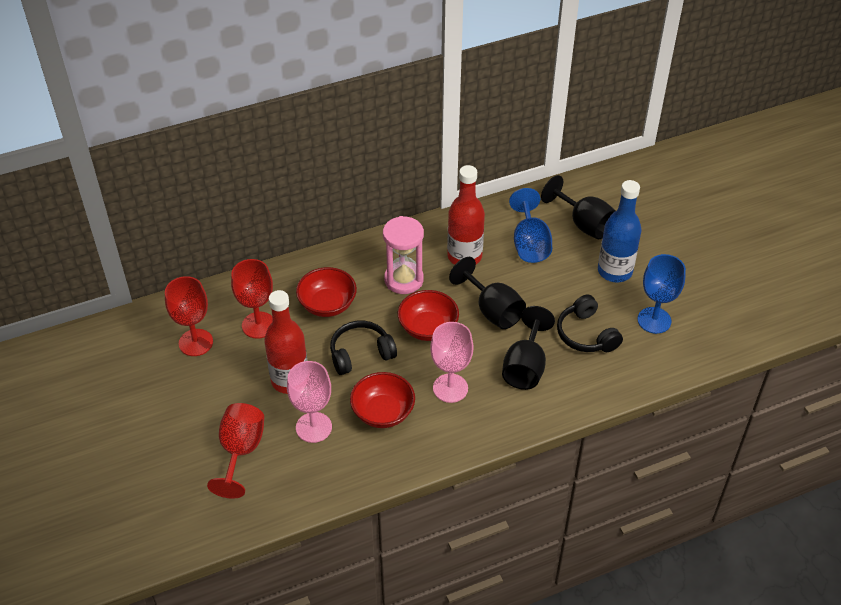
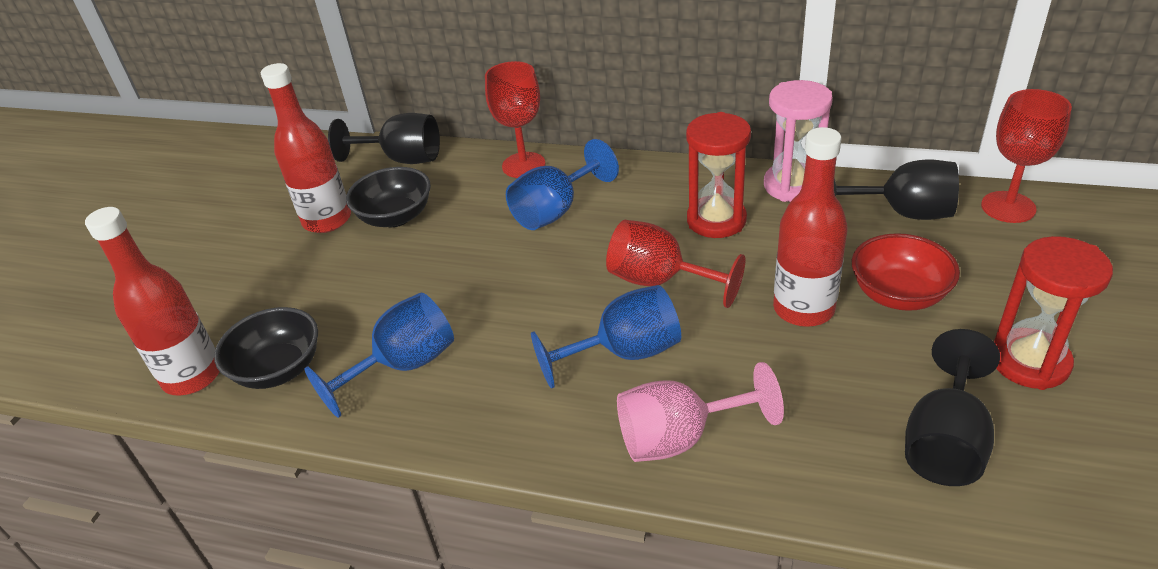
black bowl: none = 0 -> [214,307,318,389] [346,167,431,227] = 2
black headphones: [330,321,397,375] [557,295,623,352] = 2 -> none = 0
blue bottle: [598,180,641,282] = 1 -> none = 0
blue goblet: [509,188,552,263] [637,254,686,334] = 2 -> [304,292,454,418] [506,139,619,230] [531,285,681,389] = 3
pink goblet: [287,361,332,443] [430,322,473,403] = 2 -> [617,362,784,462] = 1
red bottle: [264,290,307,394] [447,165,485,265] = 2 -> [85,207,220,396] [261,63,351,233] [773,127,848,327] = 3
red bowl: [296,267,357,317] [350,372,415,428] [398,290,459,341] = 3 -> [852,233,960,311] = 1
red hourglass: none = 0 -> [686,112,751,238] [994,236,1113,390] = 2

